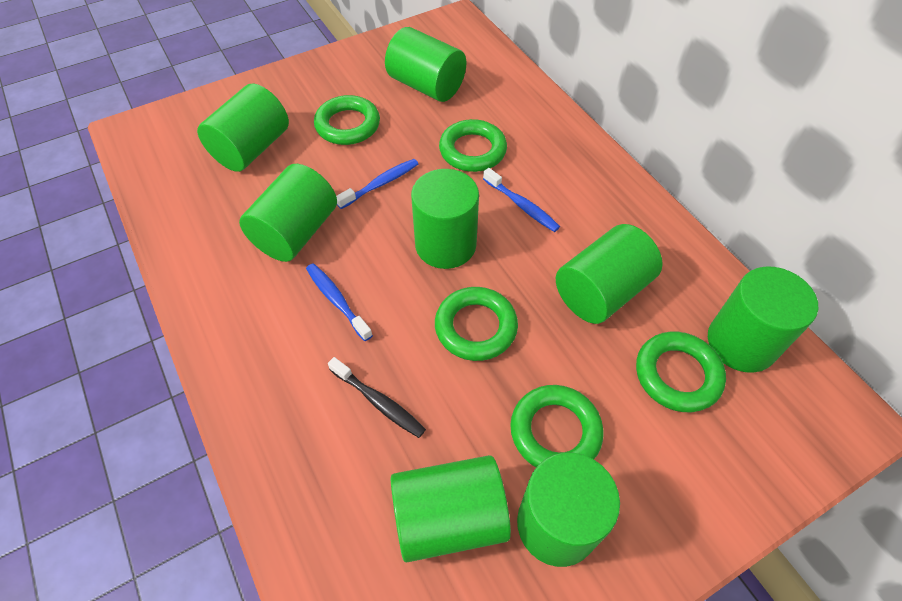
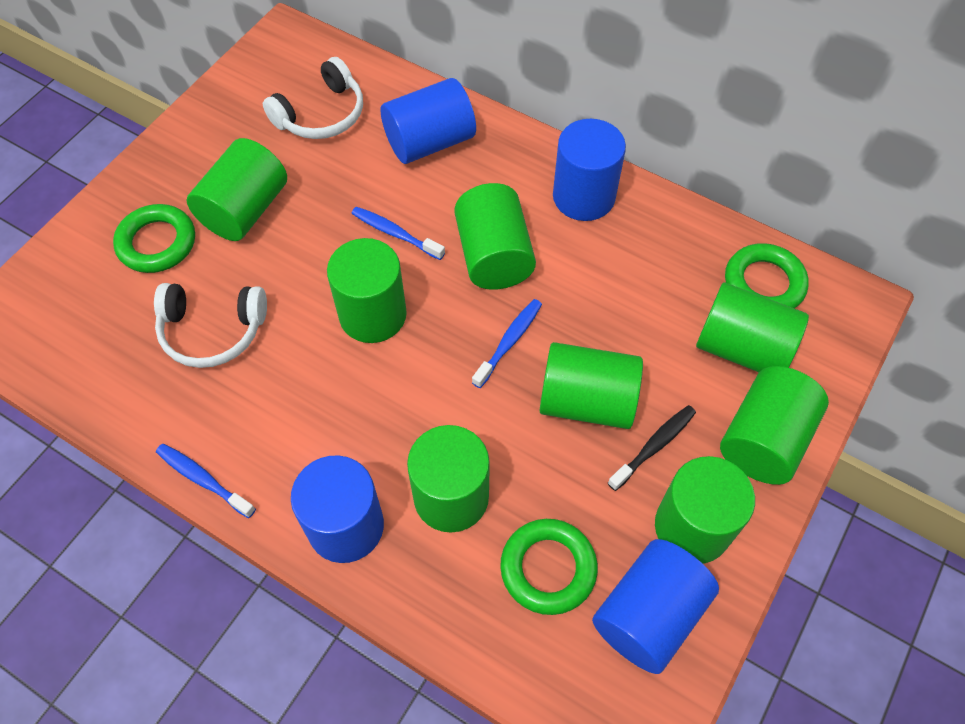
blue cylinder: none = 0 -> [291,455,384,563] [381,78,476,164] [553,119,626,221] [592,539,719,674] = 4
green ring: [314,95,380,145] [435,287,518,361] [439,119,507,172] [510,385,604,467] [636,332,726,412] = 5 -> [113,204,195,273] [500,519,598,615] [725,243,809,308] = 3
white headphones: none = 0 -> [154,283,267,368] [263,57,363,139] = 2

